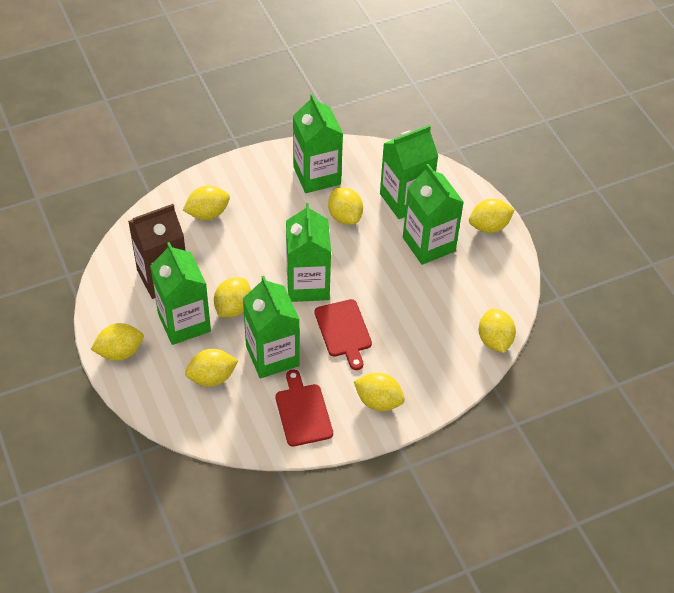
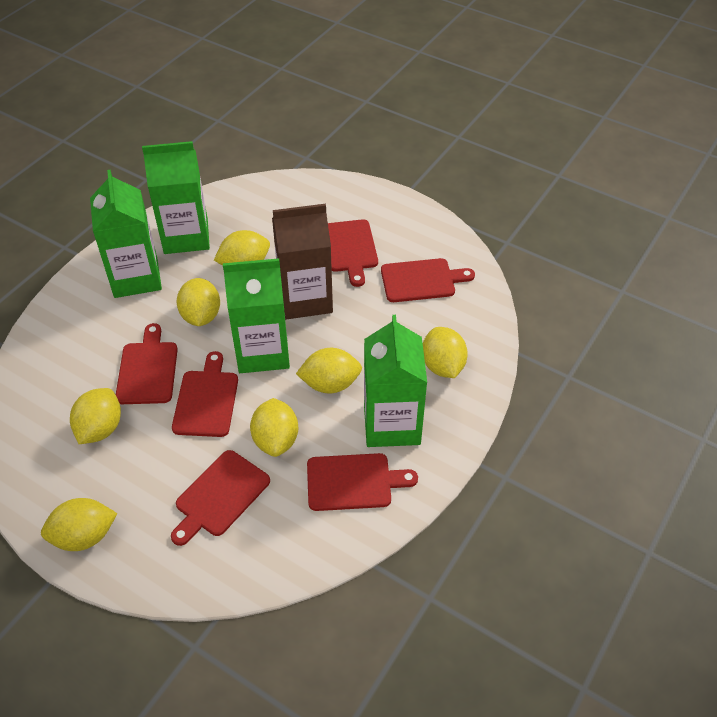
green carton: [150,242,211,345] [243,276,300,378] [286,203,331,302] [293,94,343,193] [380,125,438,219] [403,164,464,265] = 6 -> [90,170,162,298] [142,141,210,254] [223,258,290,373] [364,315,427,447] = 4
red cutting board: [275,370,333,447] [314,299,372,370] = 2 -> [116,323,178,404] [171,450,270,546] [172,351,238,437] [307,453,418,511] [328,219,378,287] [381,258,475,302] = 6
yellow lemon: [91,323,144,361] [183,185,230,220] [185,349,238,387] [214,277,251,317] [328,187,363,225] [354,372,405,411] [469,199,515,233] [479,309,516,353] = 8 -> [41,498,117,551] [70,388,121,444] [176,278,220,326] [214,230,270,266] [250,398,298,457] [296,348,362,394] [423,327,468,378] = 7

